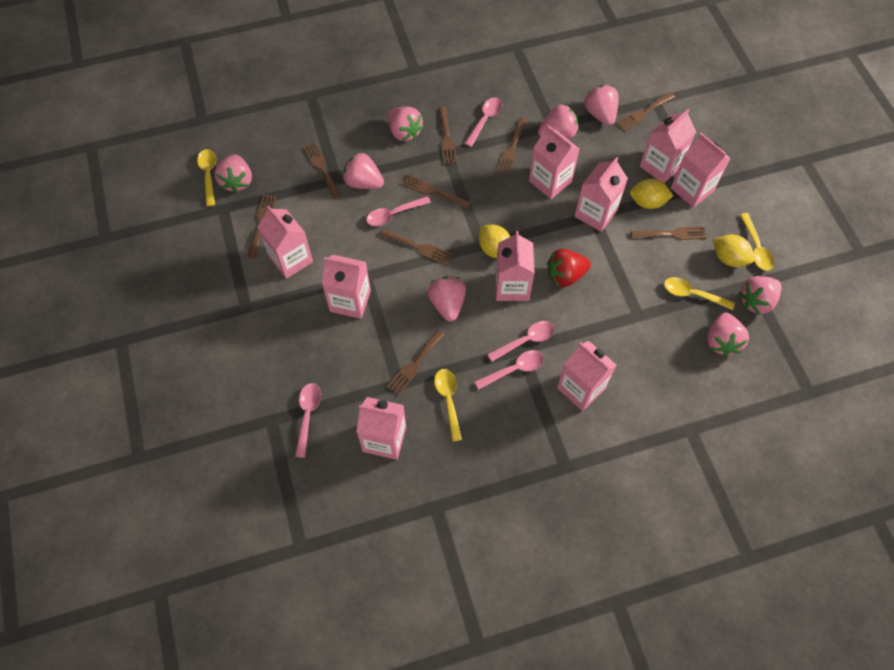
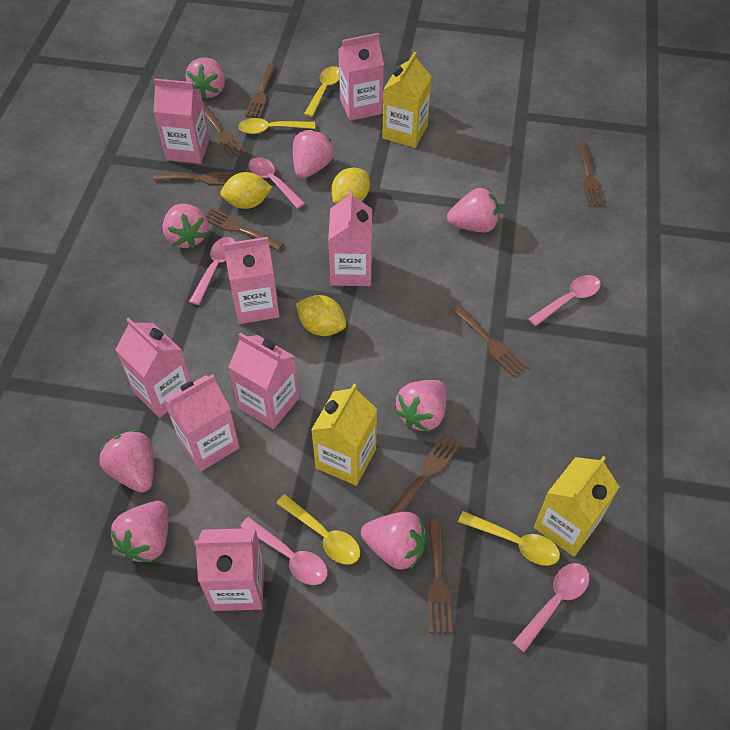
brown fork: [247,194,277,258] [303,142,341,198] [380,229,453,265] [387,329,445,396] [401,174,470,209] [439,107,457,165] [496,118,527,175] [616,92,675,131] [631,226,707,240] = 9 -> [153,172,238,185] [203,104,246,159] [205,208,284,250] [245,63,276,118] [388,434,462,515] [428,519,452,633] [451,304,527,377] [577,142,605,206] = 8
pink carton: [257,205,313,279] [322,255,371,319] [356,397,406,460] [495,231,535,301] [529,125,579,199] [557,341,617,411] [575,157,628,232] [640,109,696,183] [671,133,731,207] = 9 -> [115,318,191,418] [154,78,210,164] [163,374,240,471] [194,528,264,611] [223,237,279,324] [228,333,299,429] [328,190,372,286] [338,33,384,121] = 8
red strawberry: [547,249,591,287] = 1 -> none = 0
yellow carton: none = 0 -> [311,384,377,486] [382,52,432,148] [534,456,619,557] = 3

